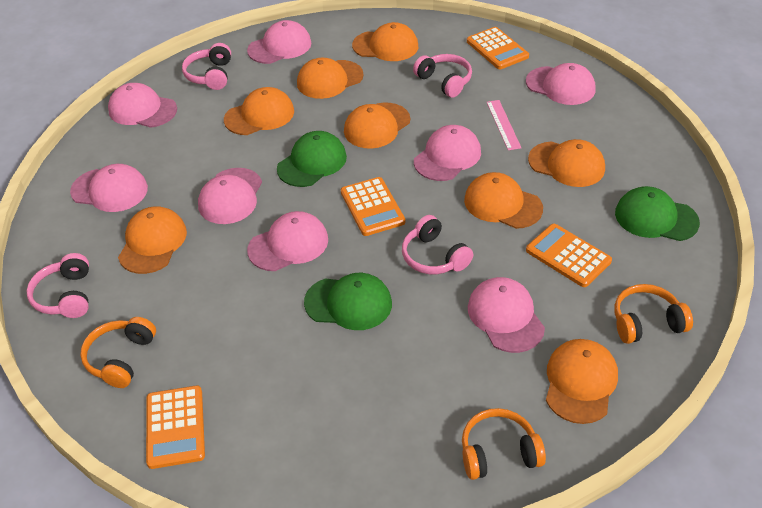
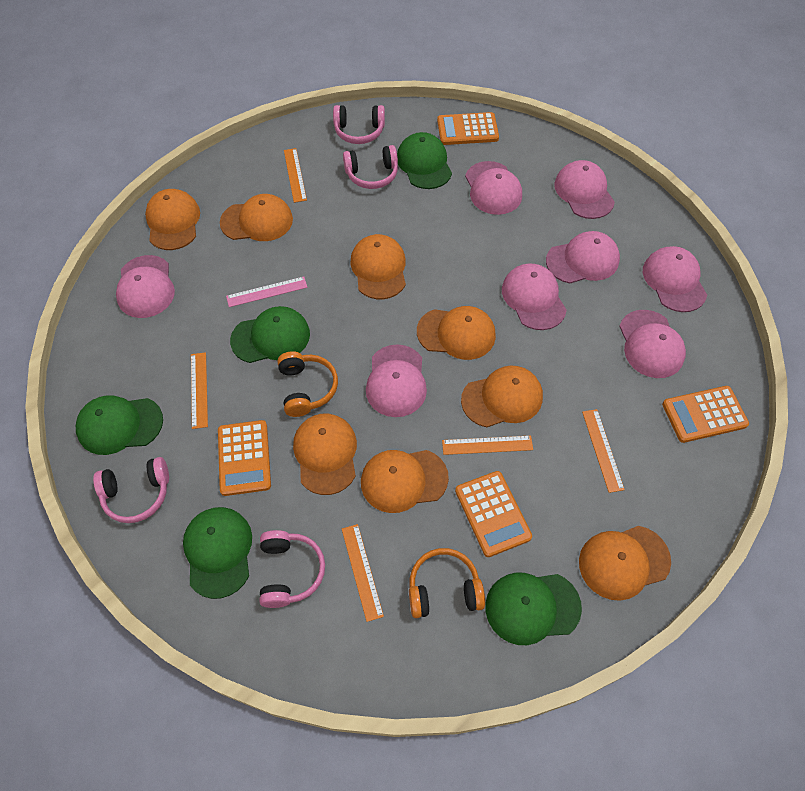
green cap: [277,131,347,187] [304,273,392,330] [615,186,700,241] = 3 -> [76,395,163,455] [183,507,252,599] [230,306,310,363] [397,132,452,189] [485,572,582,645] = 5
orange headphones: [80,317,156,388] [462,408,546,480] [614,284,693,344] = 3 -> [277,351,338,417] [409,548,485,618] = 2
orange ruler: none = 0 -> [191,352,208,429] [284,148,307,203] [342,524,384,622] [442,435,533,455] [582,409,625,493] = 5

